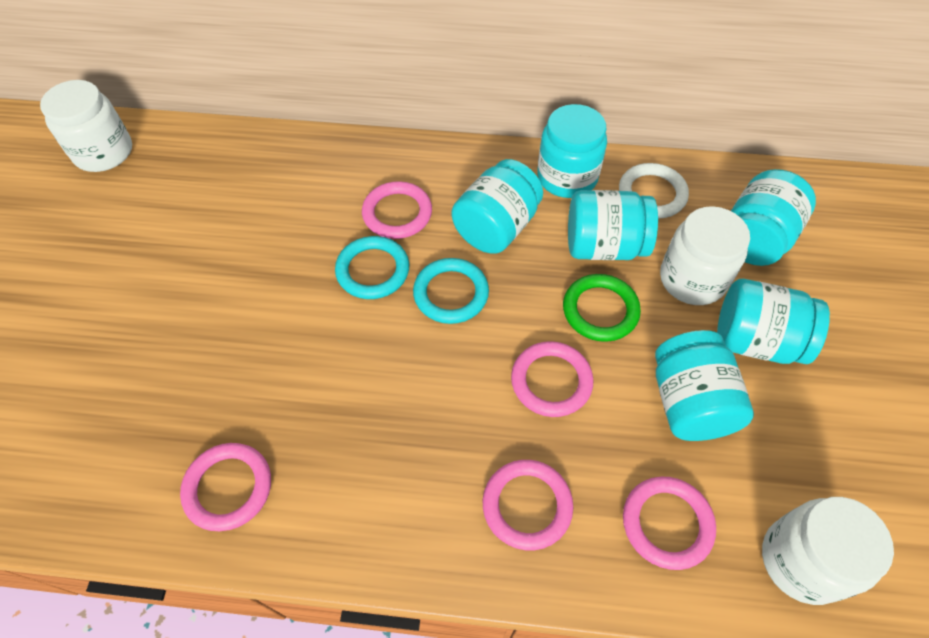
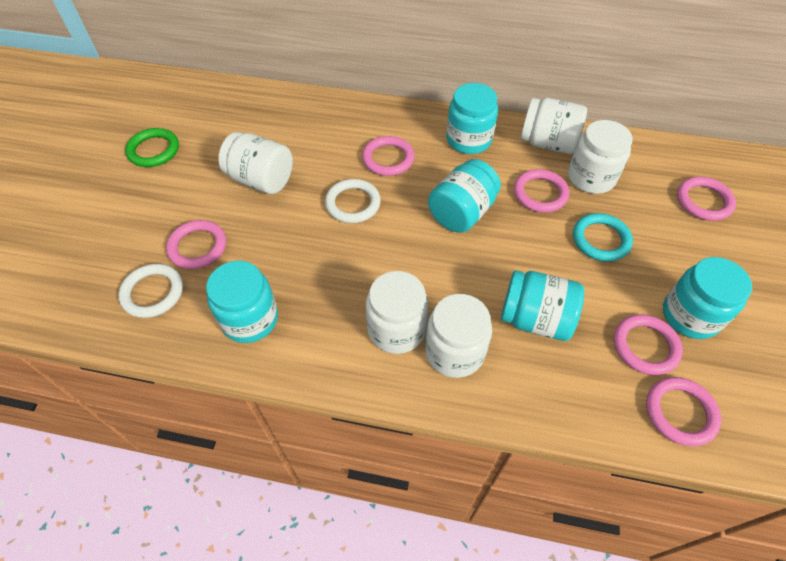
pink ring: [180,443,271,531] [362,181,432,239] [483,460,573,550] [511,341,594,417] [623,477,716,570] = 5 -> [166,220,226,269] [362,136,415,176] [514,169,569,213] [614,314,683,375] [646,377,721,446] [677,177,736,221] = 6
turquoise jar: [451,159,543,254] [537,104,607,198] [568,190,658,260] [655,330,754,441] [717,279,830,364] [731,169,816,266] = 6 -> [206,261,278,343] [428,159,501,233] [446,83,498,154] [501,270,584,341] [663,257,752,339] = 5
turquoise ring: [335,236,409,299] [413,258,489,324] = 2 -> [573,213,633,262] = 1
white jar: [40,80,132,172] [660,206,750,305] [762,497,894,605] = 3 -> [218,132,293,194] [366,271,429,354] [425,294,492,378] [521,98,587,154] [568,120,633,194] = 5
white ring: [619,163,689,219] = 1 -> [118,264,183,318] [325,179,381,223] = 2

